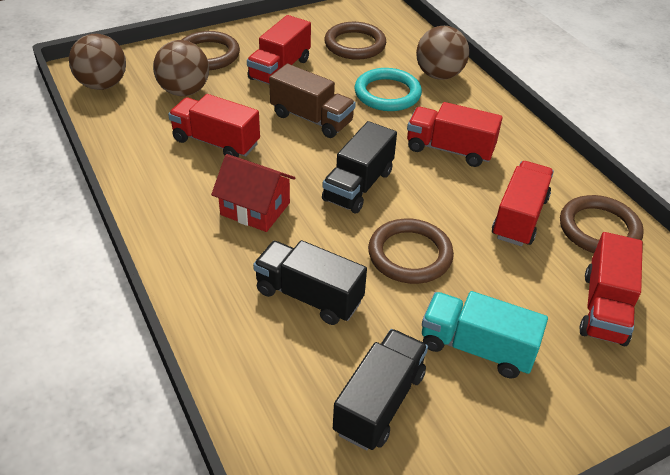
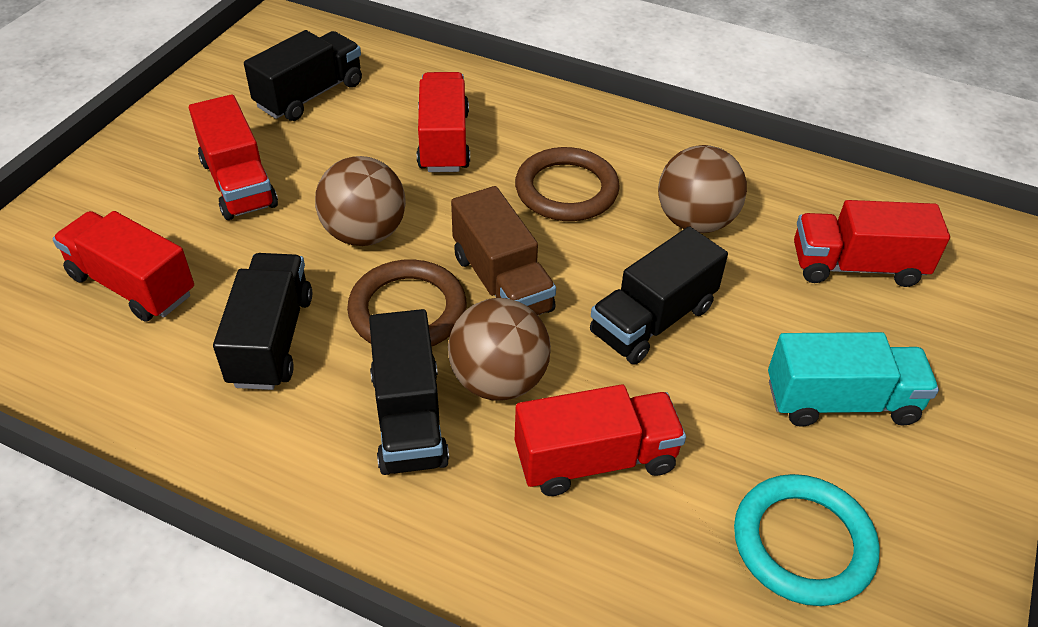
black truck: [253,240,367,325] [322,121,397,213] [333,329,428,451] = 3 -> [213,253,312,390] [244,30,362,121] [369,309,449,475] [590,226,728,365] = 4
brown ring: [182,31,240,70] [324,22,386,60] [368,218,454,284] [560,195,644,253] = 4 -> [347,259,466,347] [515,147,620,221] = 2
red house: [211,154,296,232] = 1 -> none = 0

